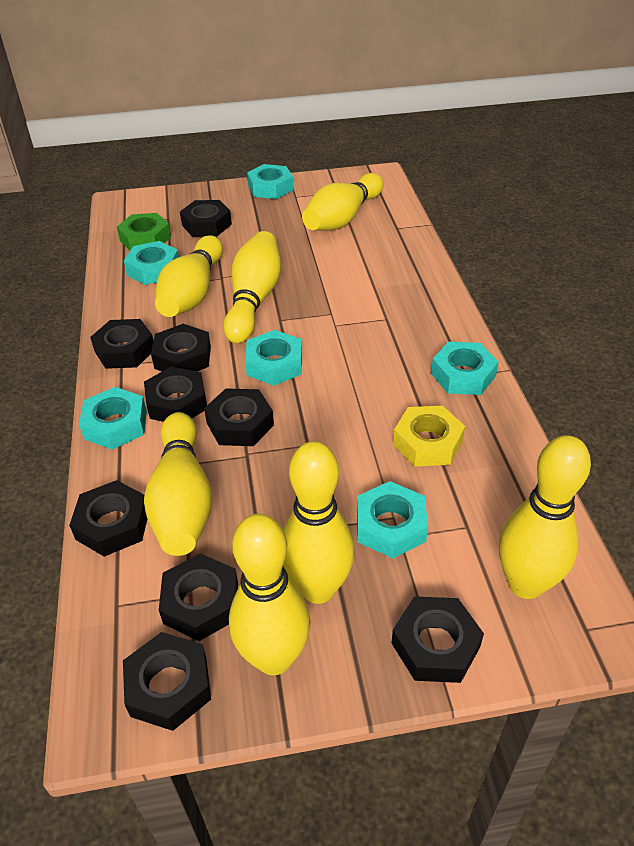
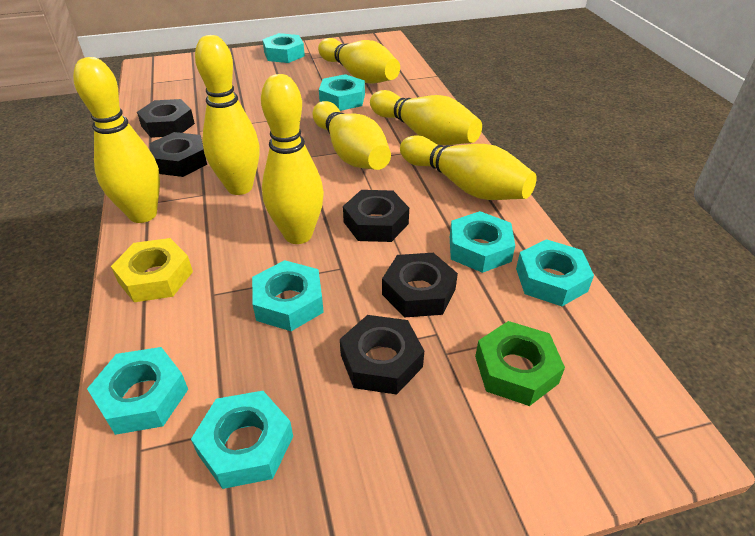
black nut: [69,480,147,557] [90,319,154,369] [123,632,211,731] [144,366,207,422] [151,324,211,372] [159,553,238,641] [180,200,232,237] [204,389,274,446] [391,596,484,683] = 9 -> [137,99,195,138] [150,132,207,177] [340,315,424,395] [343,190,409,242] [382,253,458,317] = 5
turquoise nut: [79,387,147,450] [124,241,179,285] [245,330,302,386] [247,164,293,199] [357,481,428,558] [431,342,499,395] = 6 -> [87,347,188,435] [191,391,293,489] [252,260,324,331] [262,33,305,63] [319,74,365,111] [450,211,515,273] [516,239,594,307] = 7

